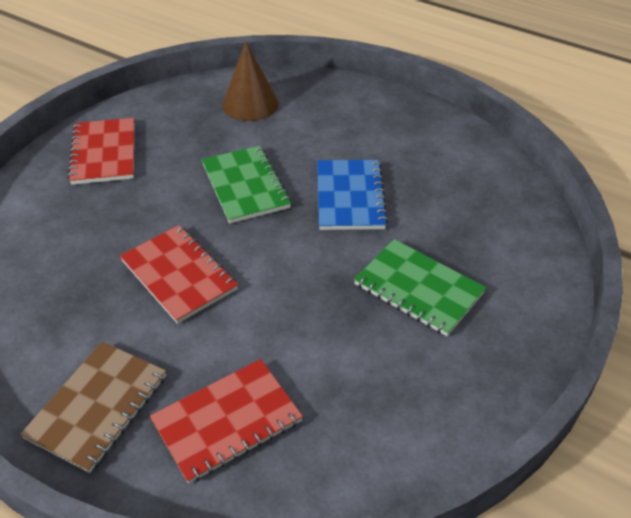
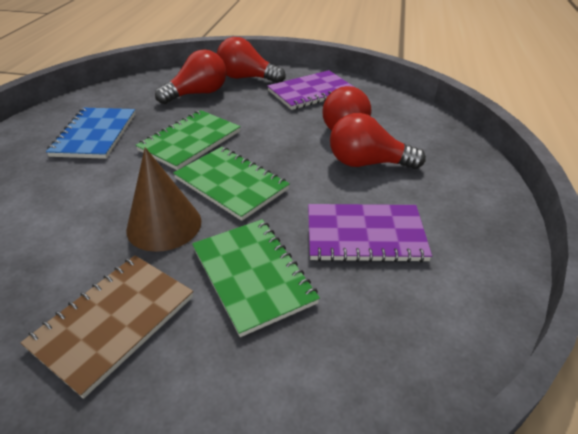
green notebook: [202,146,291,224] [354,239,486,336] = 2 -> [136,110,241,170] [173,147,290,221] [192,219,320,337] = 3
purple notebook: none = 0 -> [267,70,354,110] [308,204,432,263] = 2
red light bulb: none = 0 -> [155,49,226,104] [217,37,285,83] [322,86,371,131] [330,113,426,169] = 4
red notebook: [67,118,134,185] [120,225,238,324] [150,359,303,484] = 3 -> none = 0

